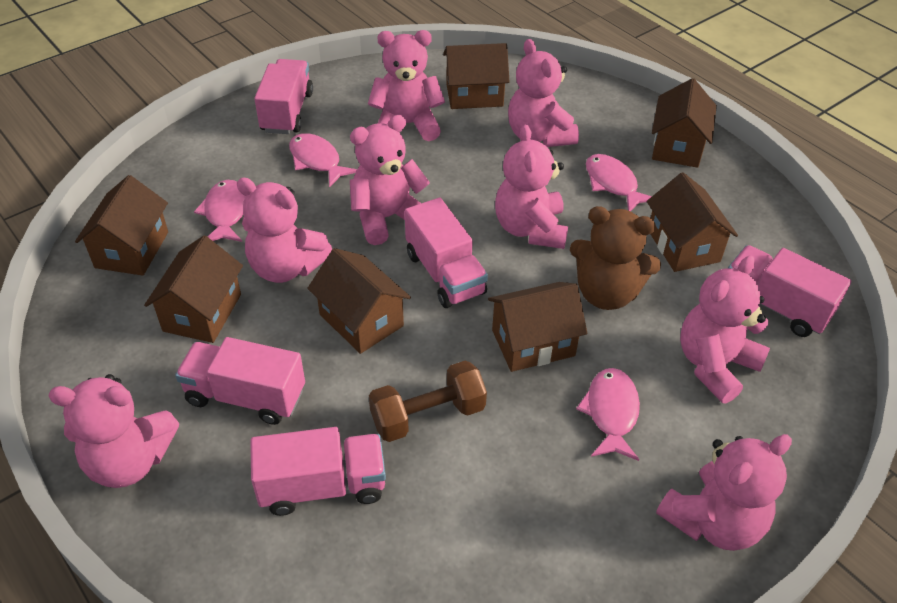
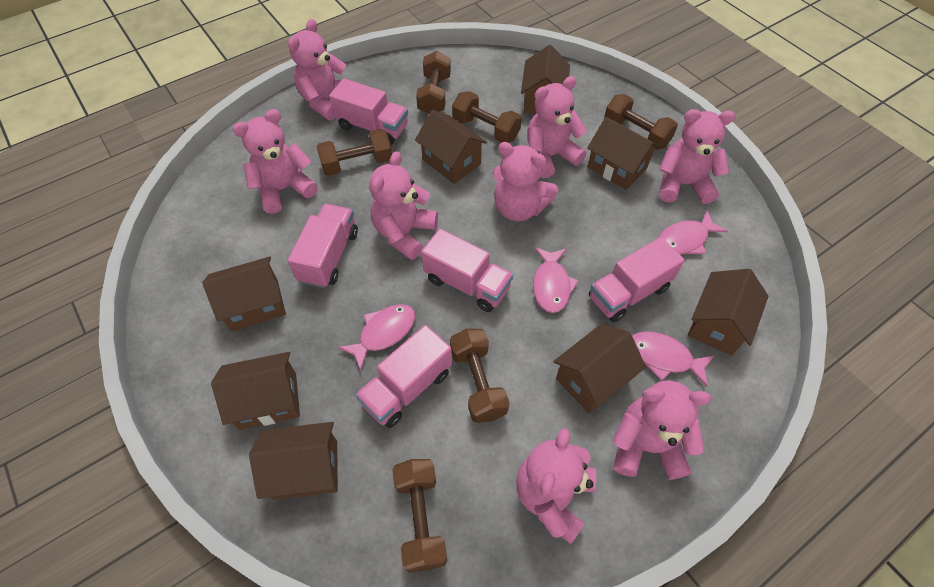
brown dumbbell: [369,361,487,442] = 1 -> [316,129,392,176] [392,459,447,573] [416,51,451,114] [450,328,510,423] [452,91,522,143] [604,94,678,150] = 6
brown house: [75,175,168,276] [144,236,243,343] [307,248,411,354] [443,43,510,109] [488,282,587,372] [647,172,738,272] [652,78,717,168] = 7 -> [202,256,286,331] [211,352,300,430] [249,422,338,500] [415,110,487,184] [521,45,570,114] [553,324,646,414] [587,117,660,190] [688,269,769,356] = 8
brown teddy bear: [570,206,661,310] = 1 -> none = 0

